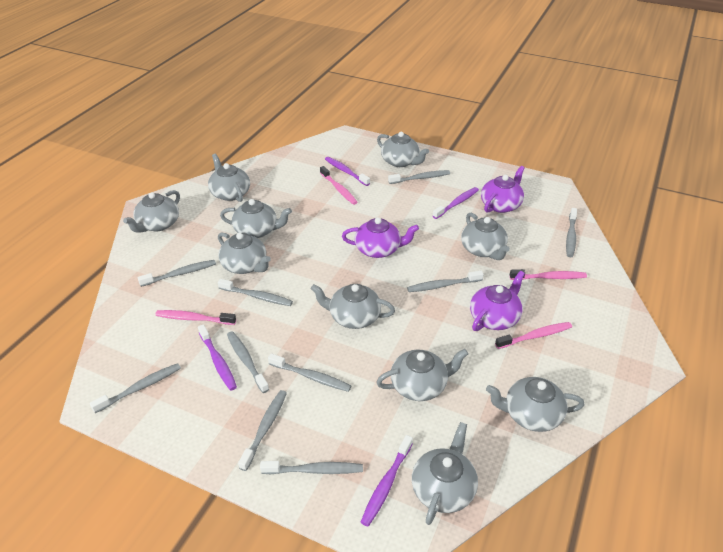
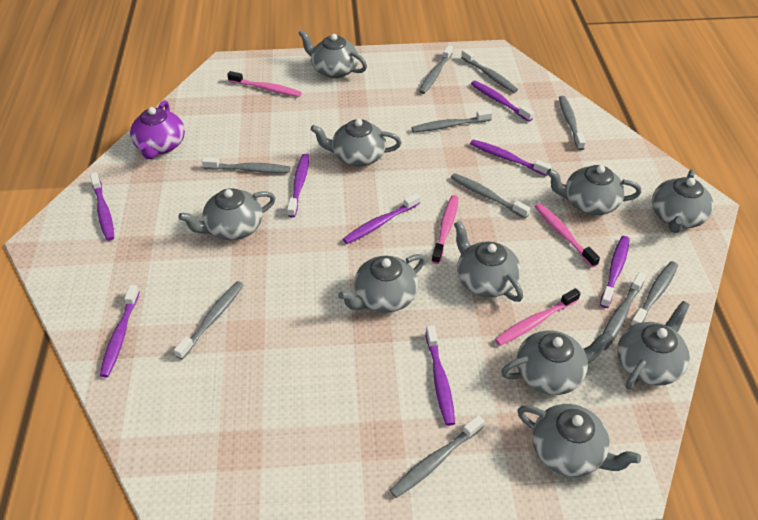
purple teapot: [342,218,419,258] [470,271,525,331] [481,166,525,213] = 3 -> [130,100,185,159] = 1
purple toothbrush: [198,324,237,391] [325,157,370,186] [361,435,413,526] [433,187,479,219] = 4 -> [90,173,114,241] [99,285,140,377] [287,154,309,218] [343,193,420,244] [426,325,455,426] [470,139,551,176] [471,81,534,122] [600,236,630,308] = 8

